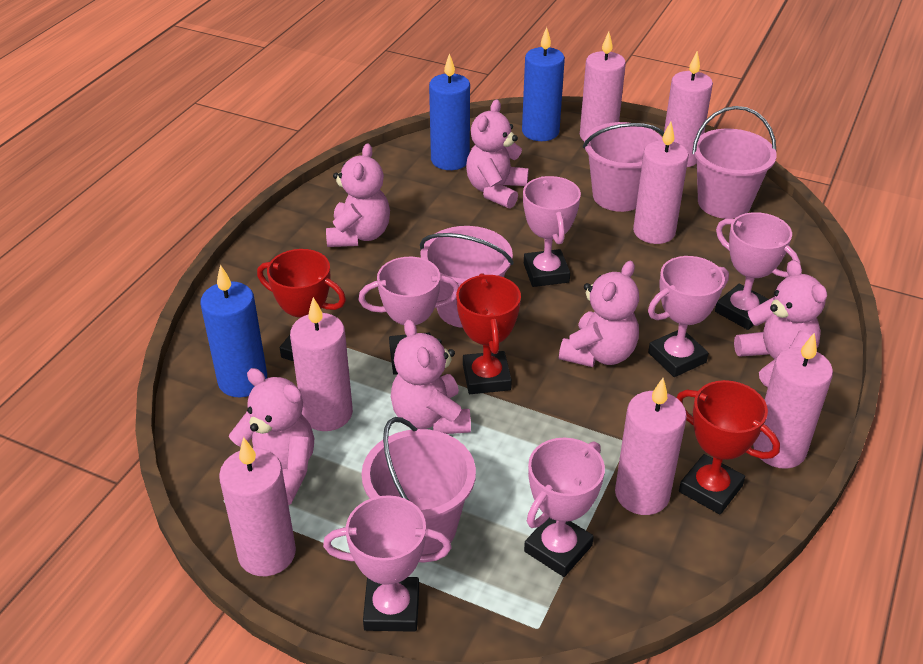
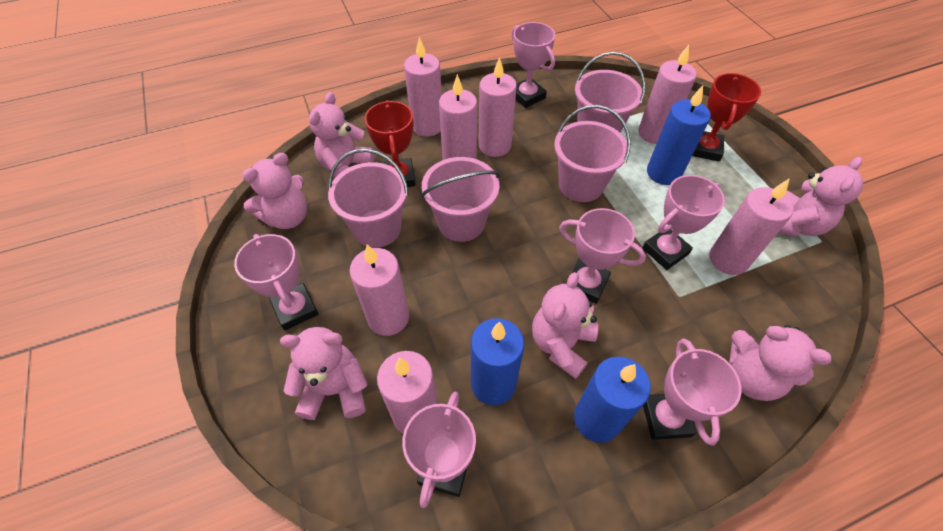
red trophy: [257,249,346,361] [456,273,521,394] [676,380,780,514] = 3 -> [364,100,415,187] [692,73,761,161] = 2

